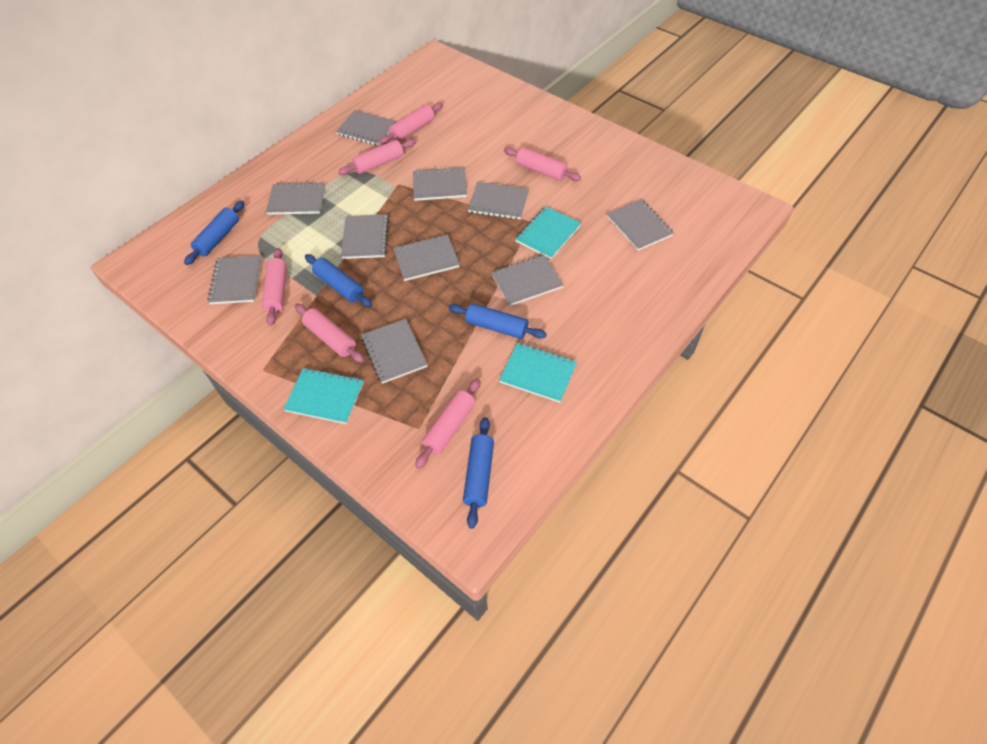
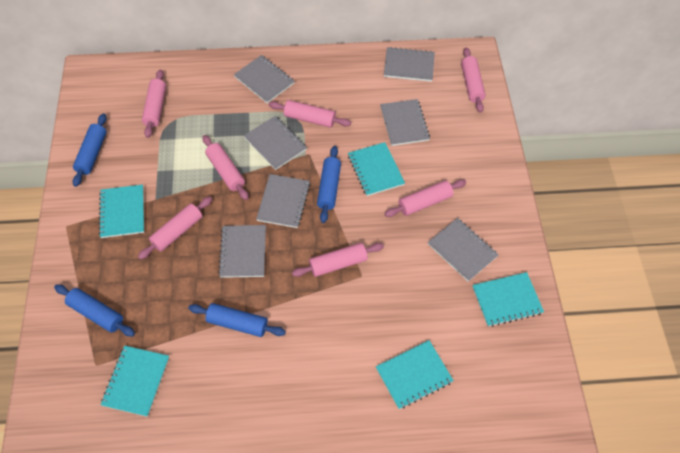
grey notebook: [207,255,262,304] [266,182,325,215] [336,110,397,146] [341,214,389,259] [361,319,428,384] [393,234,460,281] [413,167,467,201] [468,182,529,220] [491,255,564,306] [607,199,674,251] = 10 -> [218,225,266,278] [234,55,295,103] [244,116,307,170] [256,174,310,228] [380,99,430,146] [384,47,435,82] [428,218,499,282] = 7
pink rolling pin: [262,248,287,326] [295,304,364,363] [338,139,416,175] [380,103,443,144] [415,378,481,469] [504,147,581,181] = 6 -> [138,197,212,260] [142,70,166,138] [202,135,249,200] [269,100,351,128] [292,243,384,277] [385,179,466,217] [461,48,486,113] = 7
turquoise notebook: [283,368,364,424] [499,343,577,403] [515,207,581,259] = 3 -> [99,185,144,238] [101,345,169,417] [348,142,405,196] [376,340,454,409] [472,272,544,327] = 5

